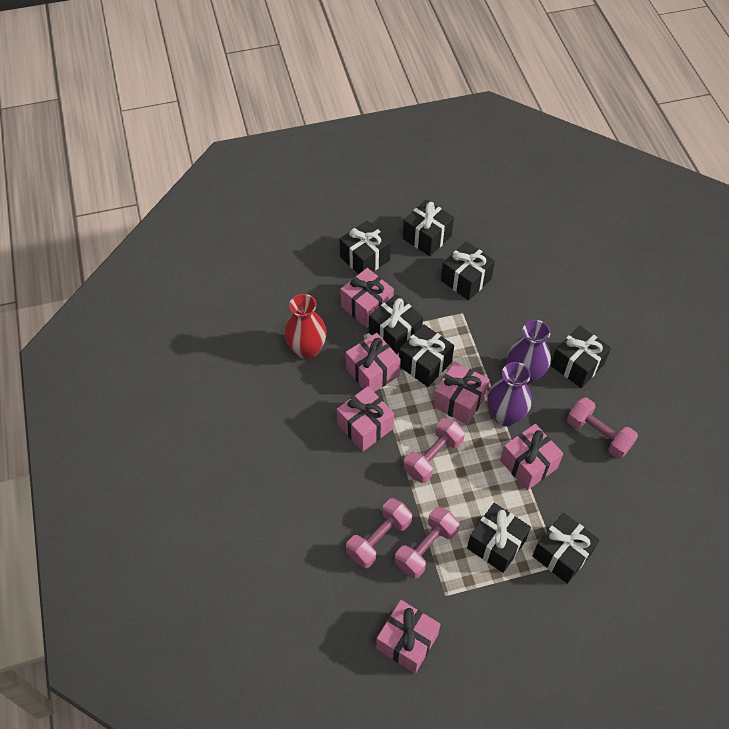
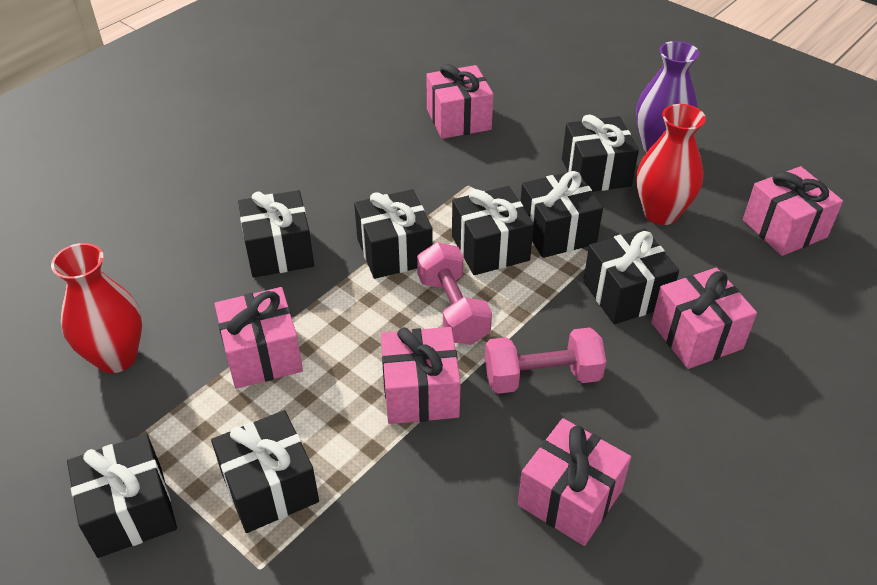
pink dumbbell: [346,498,412,568] [395,507,459,579] [403,418,465,483] [567,397,638,459] = 4 -> [417,242,492,345] [485,327,606,394] = 2
purple vase: [487,362,532,427] [507,320,551,385] = 2 -> [636,41,699,152] = 1
red vase: [284,294,327,359] = 1 -> [51,243,142,373] [637,104,706,225] = 2

